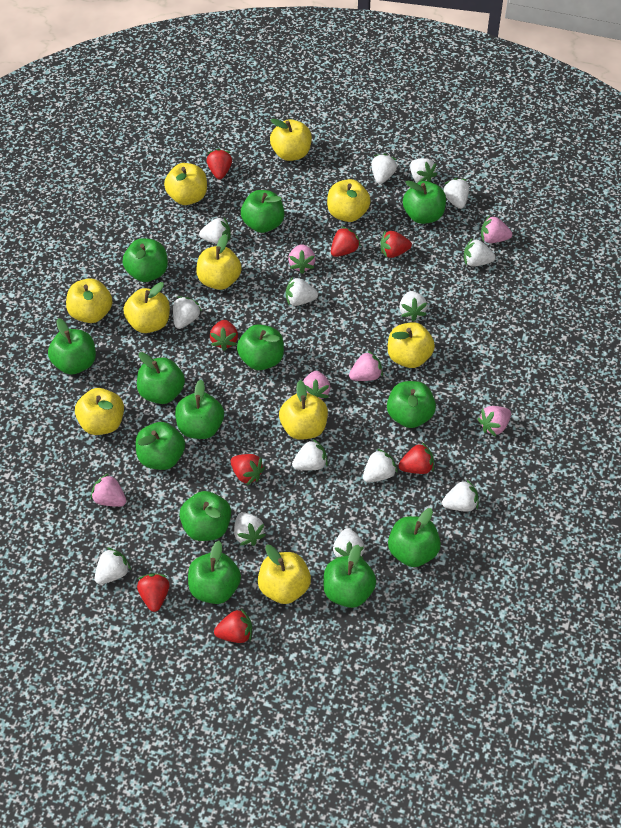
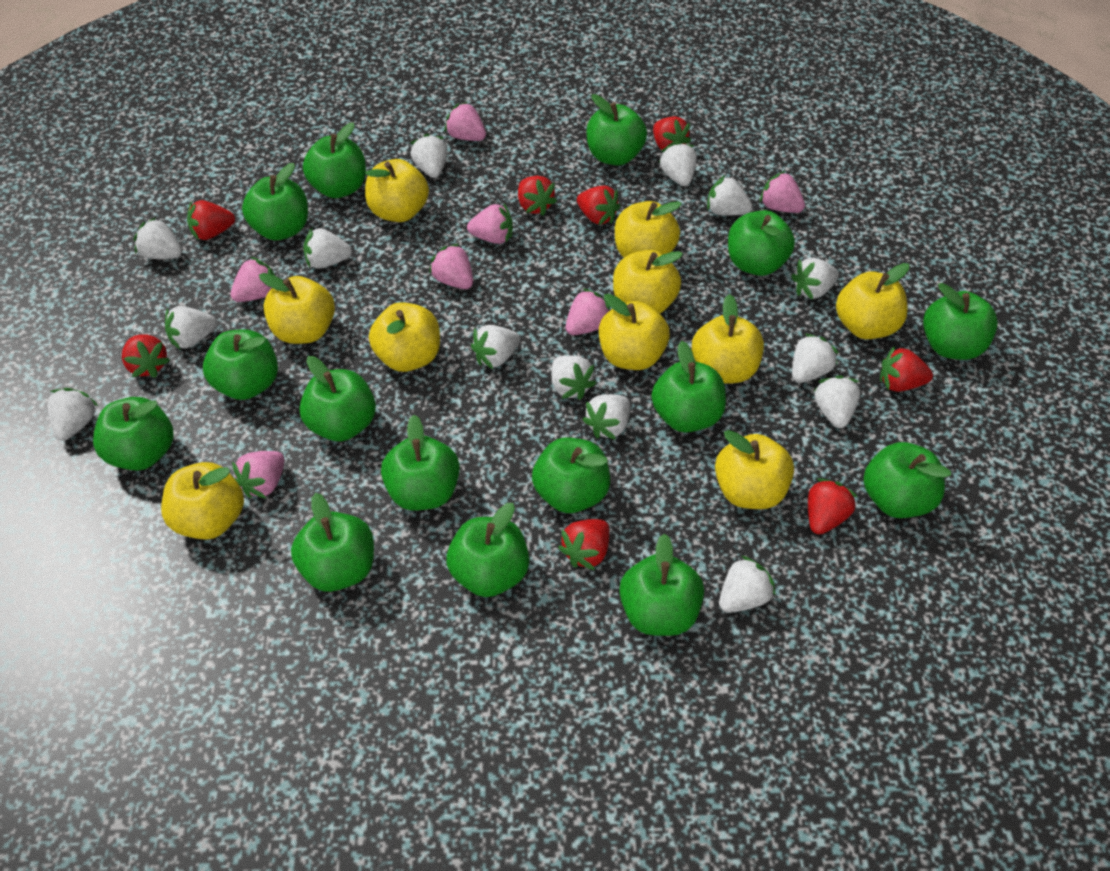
green apple: [48,318,96,375] [123,238,168,282] [135,422,185,470] [137,352,185,404] [175,380,224,439] [179,491,231,541] [188,541,241,604] [237,324,284,370] [241,190,284,233] [323,545,376,608] [387,381,436,428] [388,508,441,567] [403,180,446,224] = 13 -> [93,397,174,471] [203,329,278,400] [242,163,308,240] [291,493,374,592] [299,356,376,441] [303,122,366,198] [381,415,460,511] [447,503,529,597] [532,438,610,513] [586,94,647,166] [619,534,704,636] [652,341,726,432] [728,210,795,276] [863,442,951,518] [923,283,998,360] = 15
pink strawberry: [91,473,126,507] [288,244,316,274] [303,371,330,399] [349,351,383,381] [478,406,511,436] [481,215,512,243] = 6 -> [230,257,275,302] [232,451,285,498] [429,244,473,289] [445,102,486,141] [467,204,513,244] [566,288,610,335] [760,171,805,213] = 7

